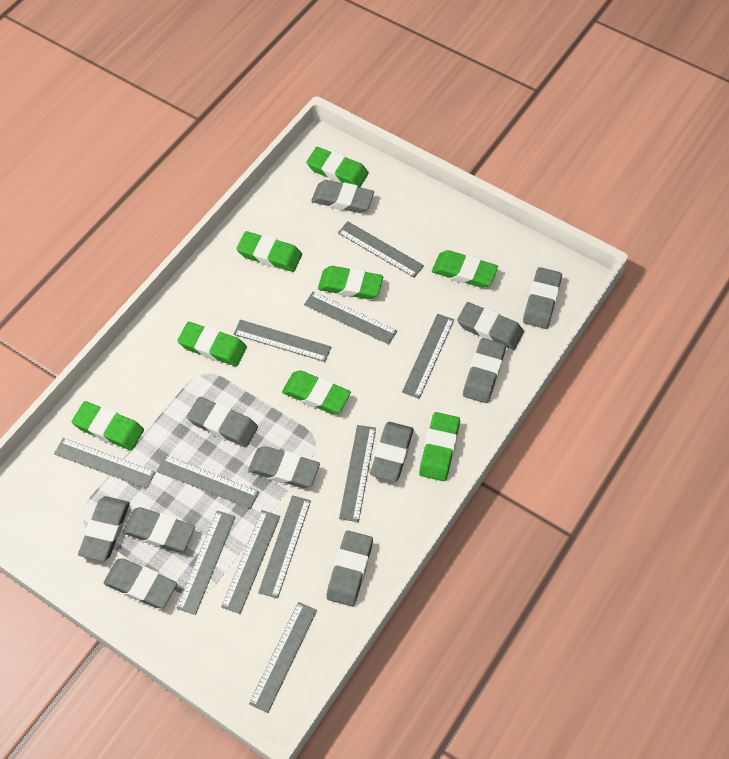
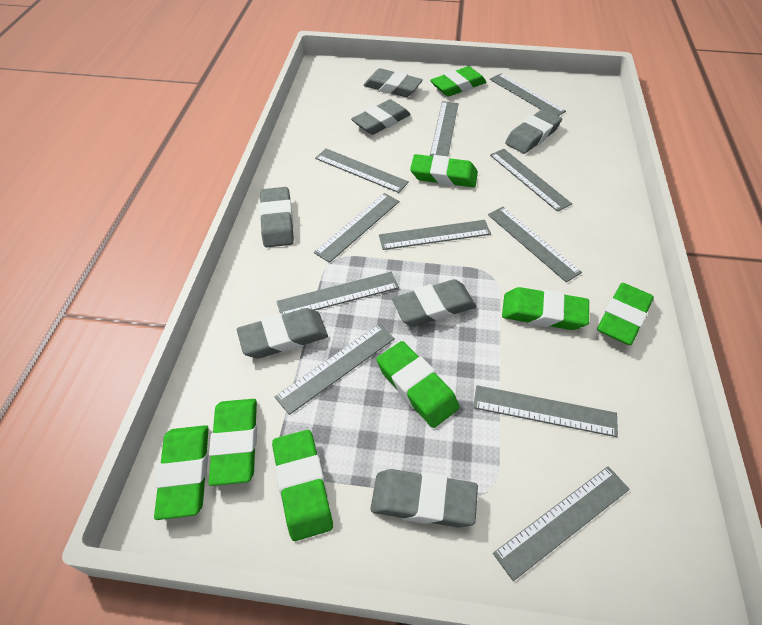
grey eraser: [78,496,130,561] [103,559,177,608] [123,507,195,552] [187,397,258,447] [248,446,320,488] [311,180,374,213] [326,530,373,606] [370,422,414,482] [457,302,524,350] [463,338,506,403] [523,267,562,329] = 11 -> [237,308,328,359] [259,187,294,248] [351,99,411,135] [363,68,423,97] [370,469,478,528] [392,279,476,327] [505,109,562,154] = 7

